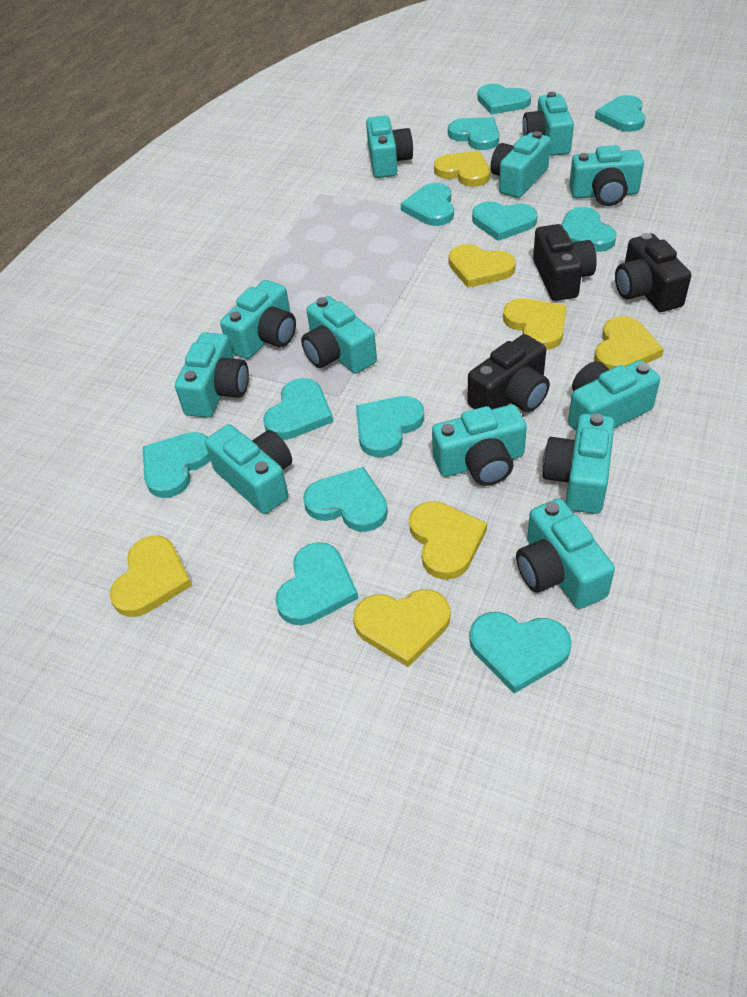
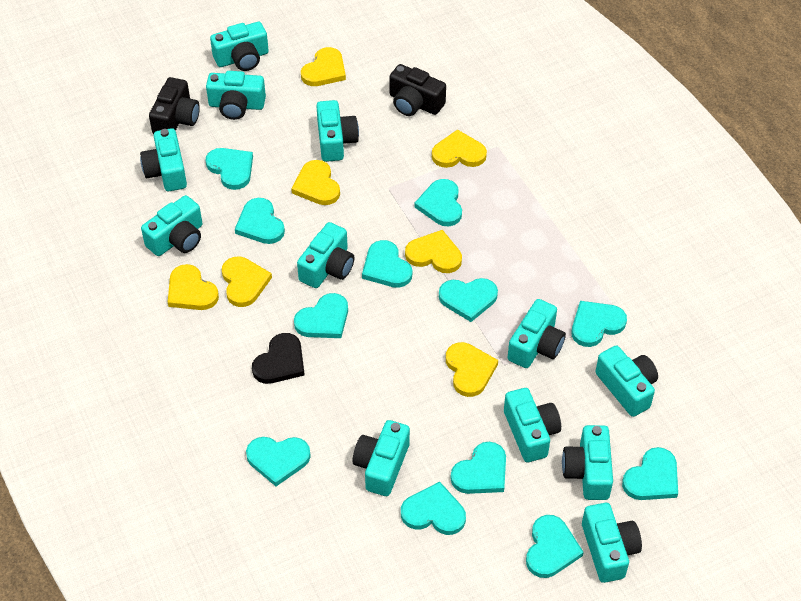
black camera: [468,334,550,412] [533,224,597,301] [615,233,691,312] = 3 -> [149,77,200,135] [389,64,446,116] = 2
black heart: none = 0 -> [252,333,305,384] = 1

